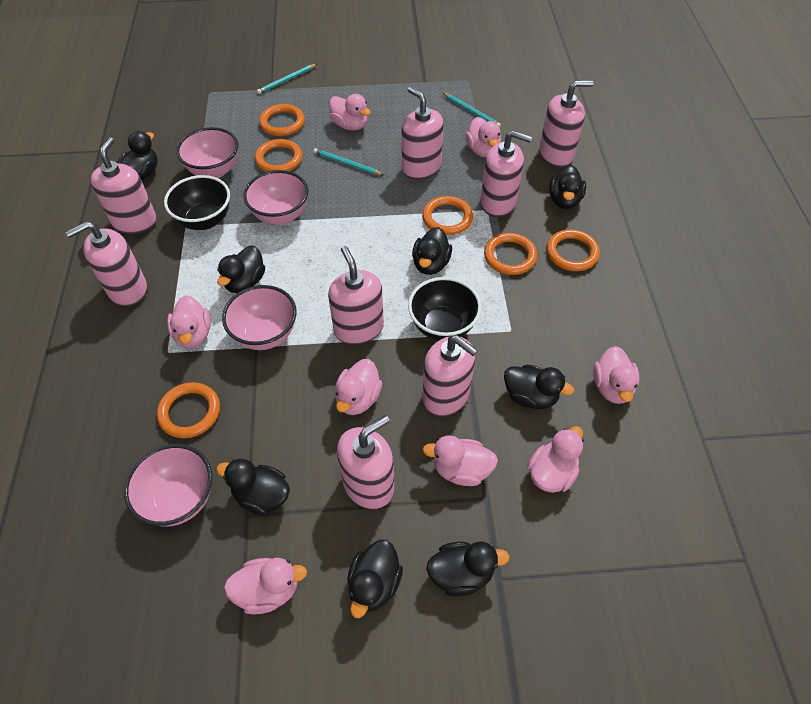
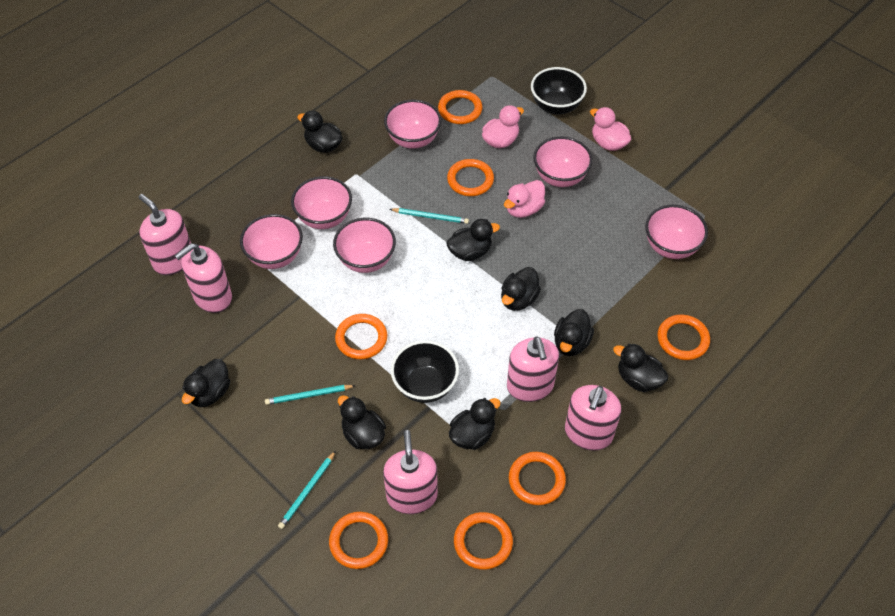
orange ring: [157,382,220,438] [255,139,302,172] [259,104,305,136] [422,196,473,235] [484,233,537,275] [547,229,600,271] = 6 -> [329,512,388,569] [335,314,387,359] [438,90,482,124] [447,159,494,196] [454,512,513,570] [509,452,566,505] [657,314,710,360] = 7
pink bowl: [124,444,212,526] [176,127,238,178] [222,285,297,350] [243,170,308,225] = 4 -> [240,214,303,269] [291,176,352,229] [333,218,396,273] [384,100,442,149] [533,136,593,187] [645,205,708,259] = 6
pink duck: [167,295,211,348] [224,558,307,615] [329,94,371,131] [335,359,382,415] [423,435,498,486] [465,117,501,158] [527,426,584,493] [593,346,640,404] = 8 -> [482,105,524,148] [504,180,545,218] [590,107,631,151] = 3
pink soap dispenser: [66,221,147,307] [90,137,157,234] [328,246,384,345] [337,415,394,509] [402,87,444,180] [423,335,478,416] [480,130,532,217] [539,80,594,168] = 8 -> [138,194,191,275] [175,243,232,313] [383,430,438,514] [507,336,559,402] [565,385,621,451] = 5

